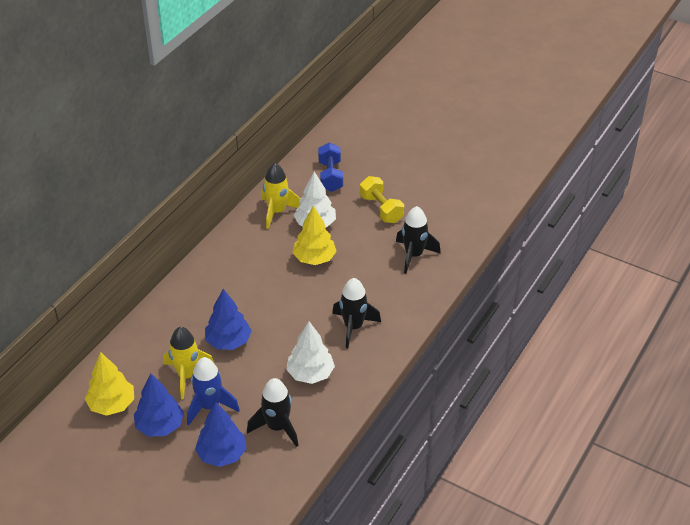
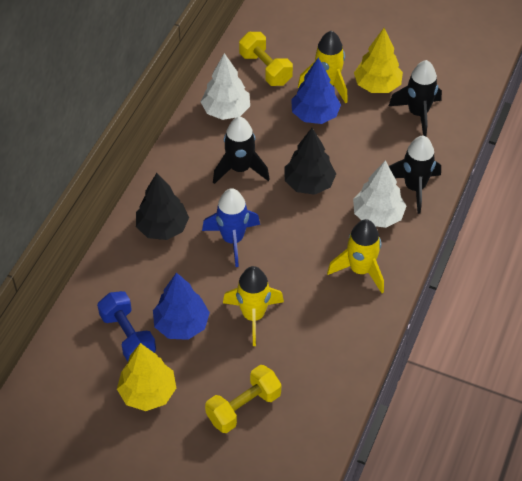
black tree: none = 0 -> [136,173,189,240] [285,128,336,195] = 2
blue tree: [134,374,184,437] [195,402,247,467] [205,289,252,350] = 3 -> [153,272,210,340] [291,58,341,124] = 2
yellow dumbbell: [360,176,404,223] = 1 -> [205,365,281,433] [239,32,293,86] = 2
yellow rocket: [164,327,214,399] [261,163,301,229] = 2 -> [223,266,284,346] [298,31,348,104] [327,219,384,293] = 3

